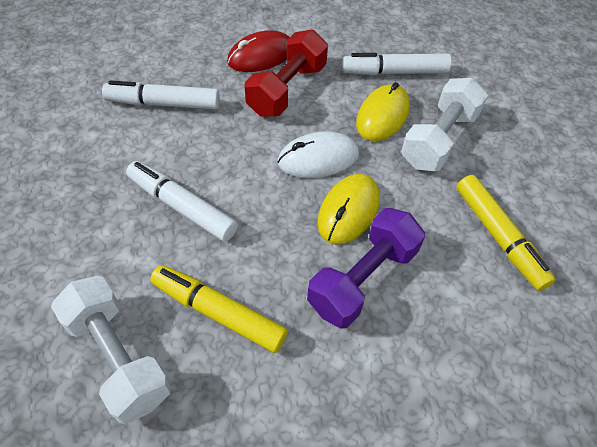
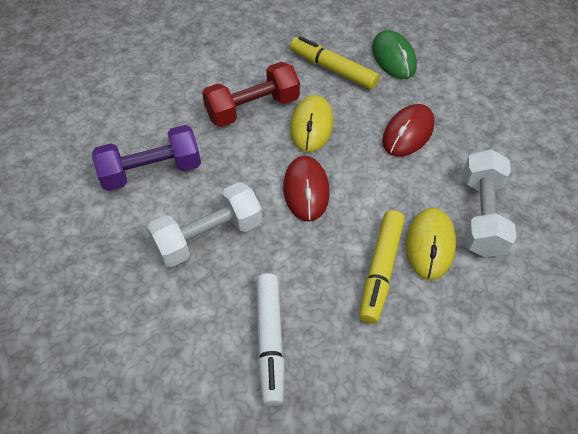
green mouse: none = 0 -> [372,30,417,79] = 1
red mouse: [227,30,290,72] = 1 -> [283,156,330,222] [382,104,435,157] = 2
white marker: [102,80,220,110] [126,161,238,241] [342,53,452,75] = 3 -> [256,273,285,406] = 1
white mouse: [278,132,359,178] = 1 -> none = 0

